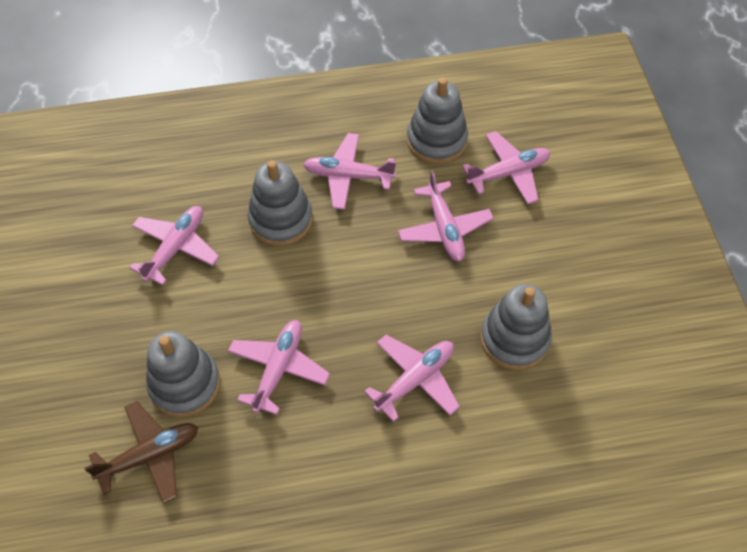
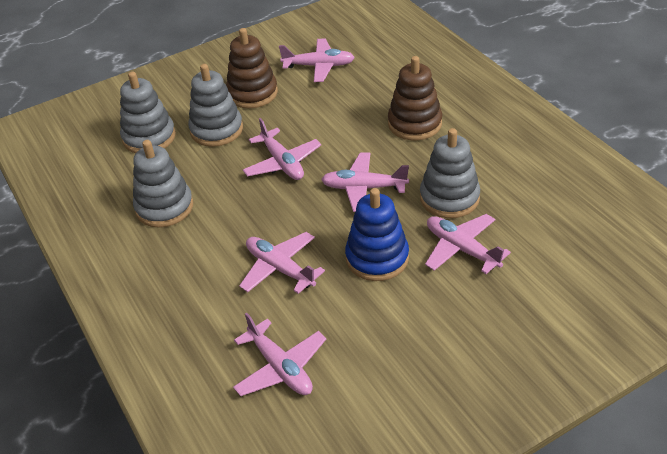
blue stacking toy: none = 0 -> [345,188,409,281] = 1
brown plane: [84,401,198,503] = 1 -> none = 0
brown stacking toy: none = 0 -> [226,28,278,108] [388,56,442,140] = 2

